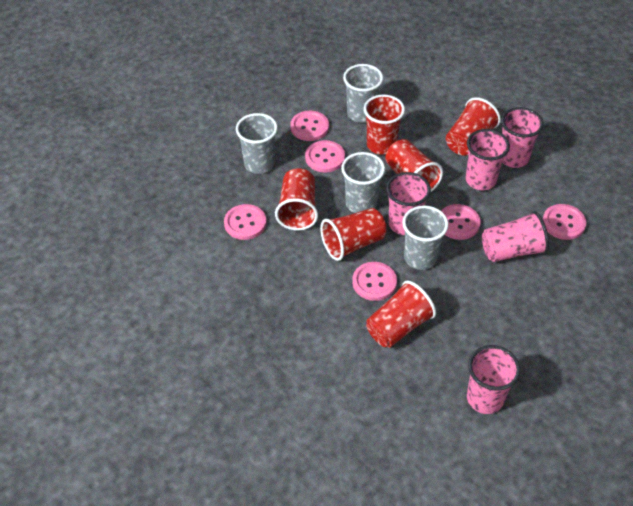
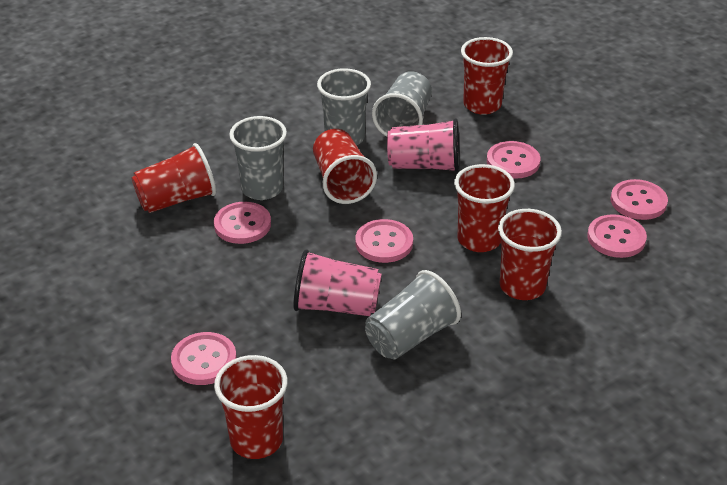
pink cup: [386,172,431,235] [466,129,510,190] [467,345,520,414] [482,211,549,262] [501,107,544,168] = 5 -> [293,249,382,316] [387,118,460,173] = 2

